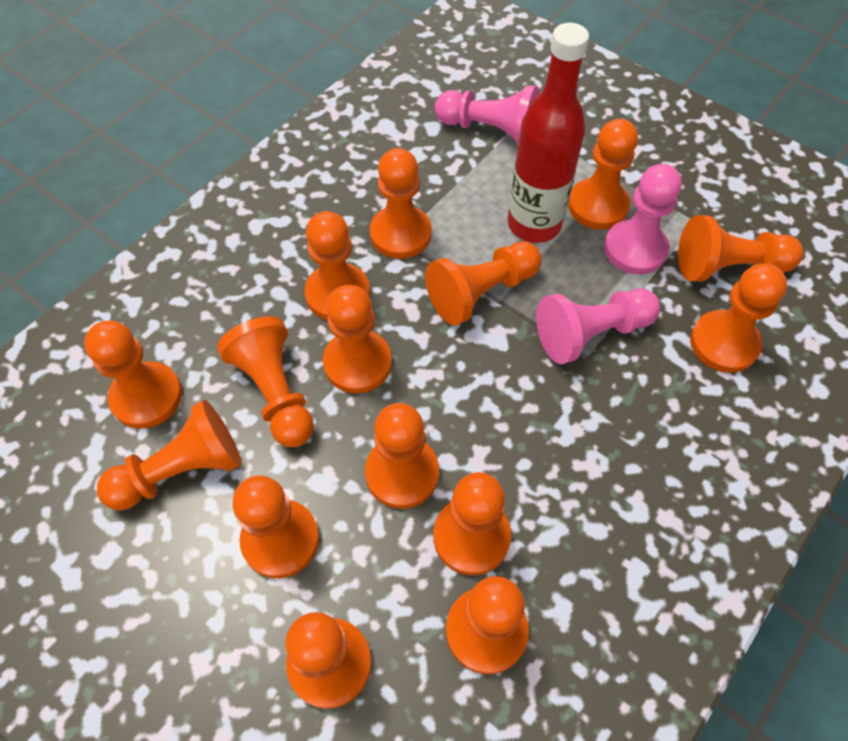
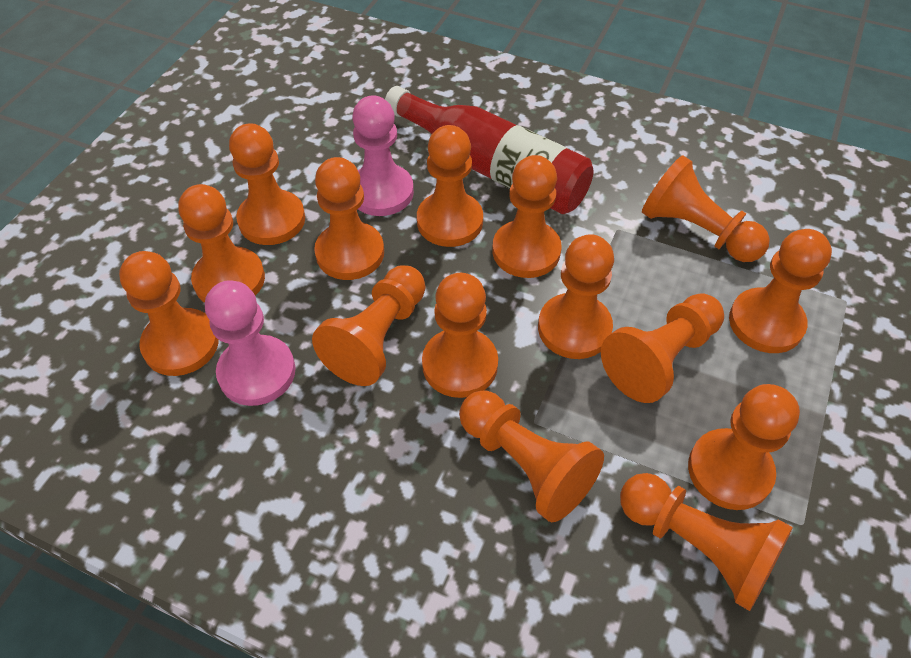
pink pawn: [435,85,540,145] [536,288,660,364] [604,164,682,274] = 3 -> [205,280,295,406] [352,95,414,216] = 2

